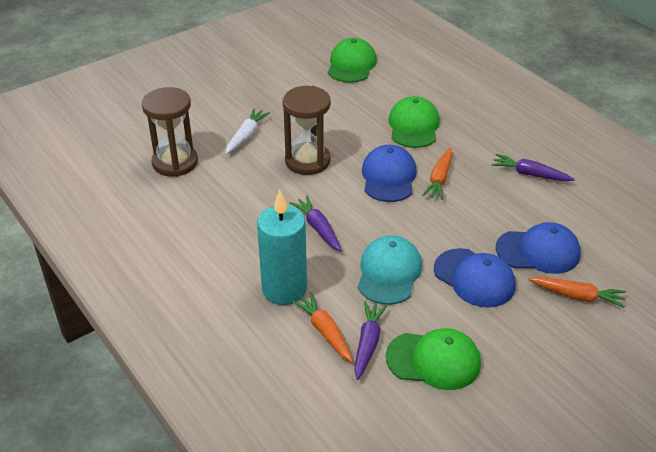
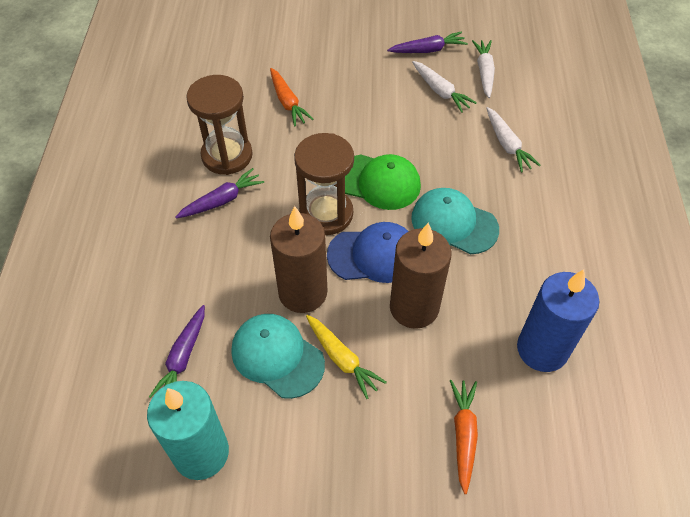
blue candle: none = 0 -> [517,269,600,372] = 1
blue cap: [362,145,417,202] [434,248,516,308] [496,222,581,274] = 3 -> [327,222,408,283] = 1
brown candle: none = 0 -> [270,206,327,313] [390,223,452,329] = 2
green cap: [328,38,377,83] [386,328,481,390] [388,96,440,148] = 3 -> [345,154,421,210] = 1
orange carrot: [291,292,353,362] [422,148,453,200] [528,277,626,308] = 3 -> [270,68,314,127] [450,380,478,494] = 2
turquoise cap: [358,235,422,305] = 1 -> [231,314,325,399] [411,188,499,254] = 2
white carrot: [226,108,270,154] = 1 -> [412,61,477,113] [472,40,495,98] [486,107,540,172] = 3
yellow carrot: none = 0 -> [306,315,387,399] = 1

